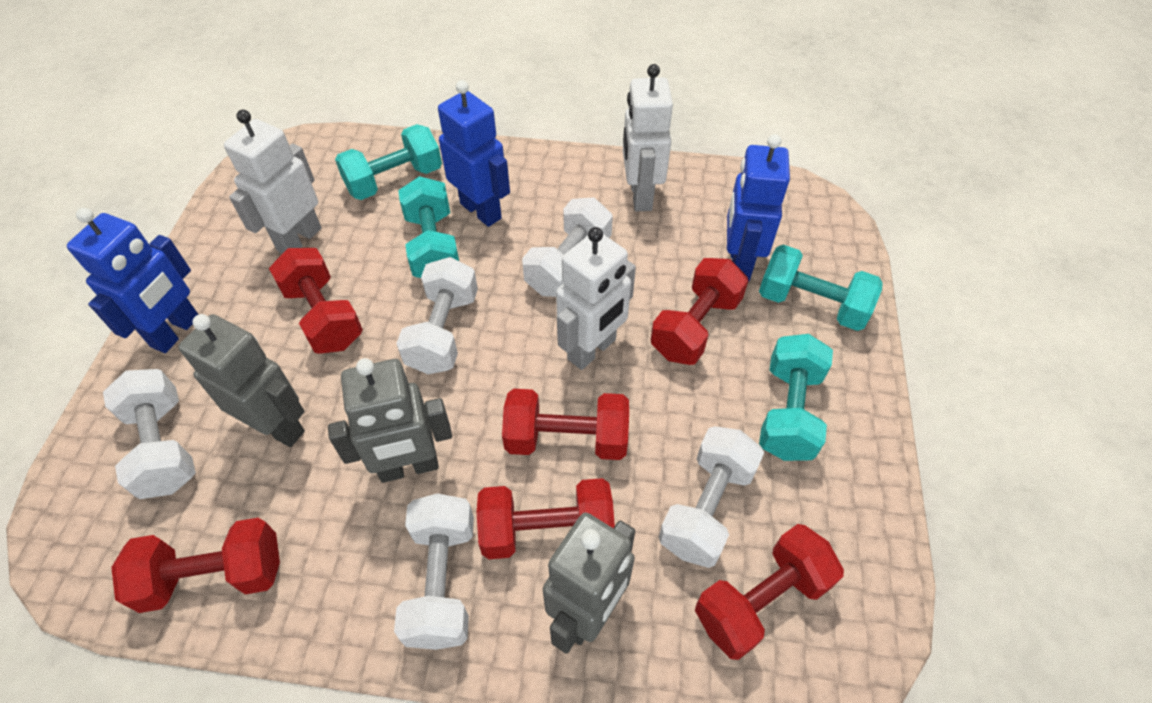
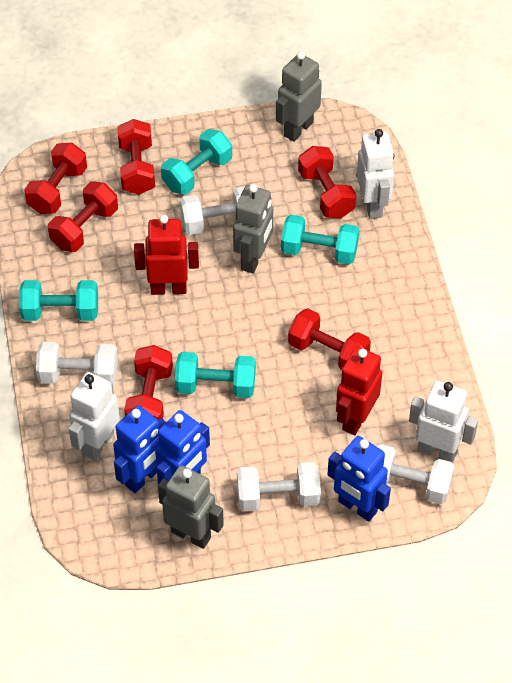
red robot: none = 0 -> [134,215,199,295] [336,347,383,435] = 2
white dumbbell: [103,369,196,499] [394,493,474,650] [396,257,478,374] [522,197,613,297] [659,426,764,568] = 5 -> [36,342,118,384] [180,186,245,235] [237,462,321,511] [376,444,455,504] = 4

